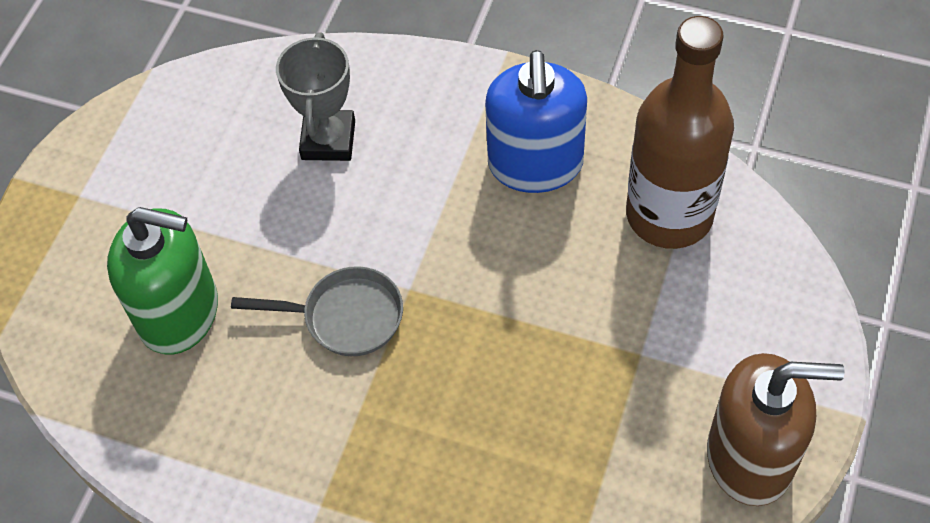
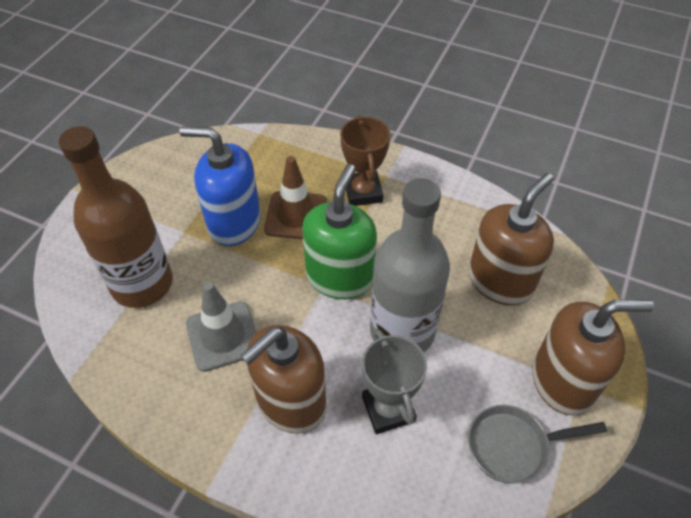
brown soap dispenser: [707,353,845,506] = 1 -> [241,325,326,434] [469,173,554,306] [532,300,654,415] = 3
brown traffic cone: none = 0 -> [264,156,327,239] = 1
brown trophy: none = 0 -> [340,115,391,206] = 1
grey bottle: none = 0 -> [370,178,450,353] = 1
grey traffic cone: none = 0 -> [186,282,257,372] = 1

